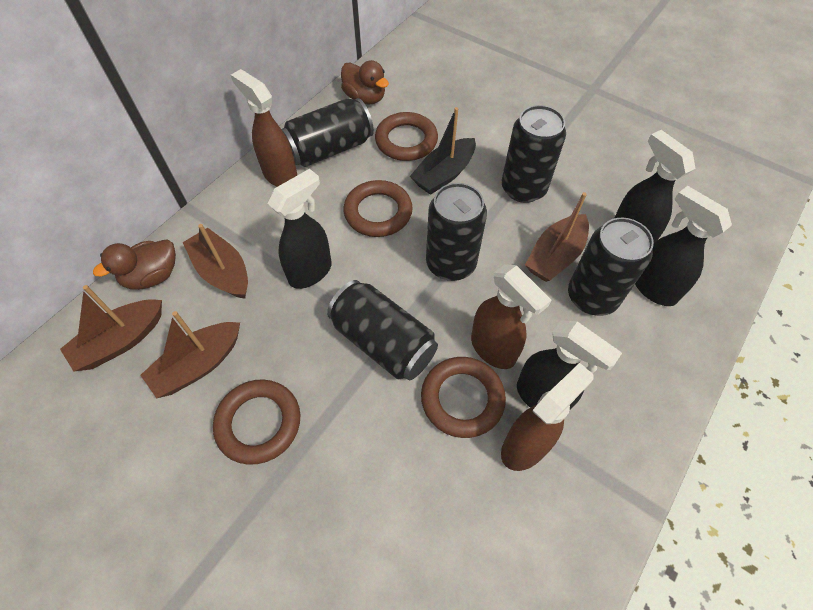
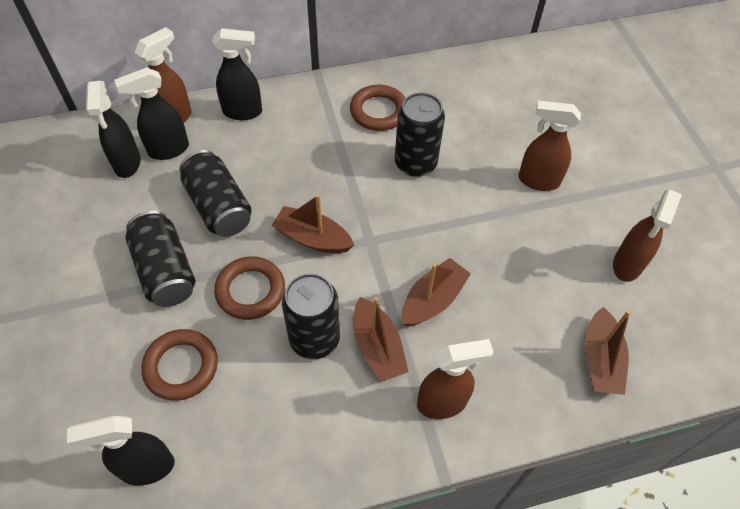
black boat: [410,107,476,195] = 1 -> none = 0
black can: [281,98,374,167] [327,280,438,380] [426,183,487,281] [501,105,566,203] [568,218,654,316] = 5 -> [125,211,196,307] [180,150,252,237] [282,273,340,359] [395,92,445,177] = 4
brown duck: [93,239,176,290] [341,60,389,105] = 2 -> none = 0
brown ring: [213,379,300,465] [343,180,413,237] [375,112,438,161] [421,357,506,438] = 4 -> [141,329,218,401] [214,256,285,320] [350,85,406,131] = 3
brown spray bottle: [231,69,297,187] [471,264,551,369] [501,363,594,471] = 3 -> [134,27,191,123] [417,339,494,419] [518,101,581,191] [613,189,682,282] = 4

